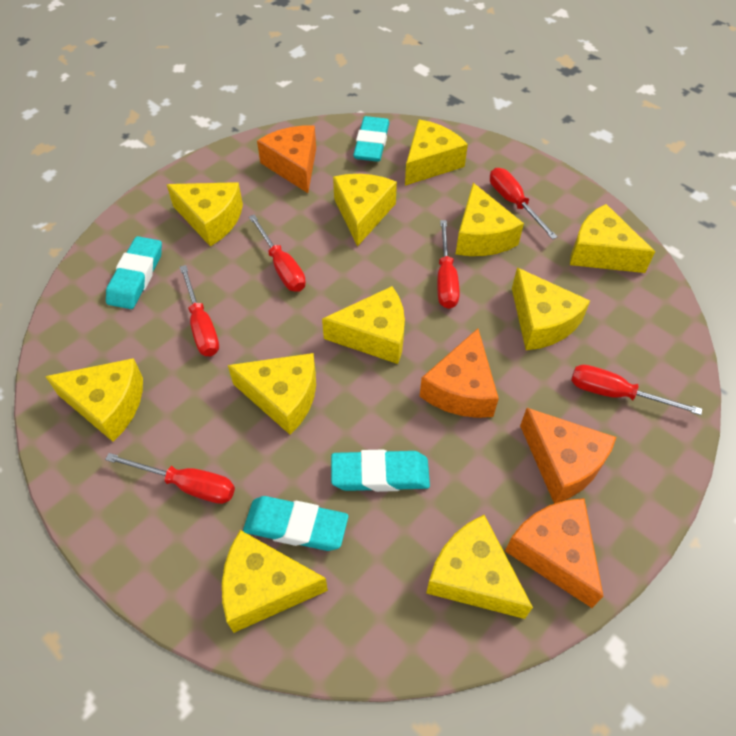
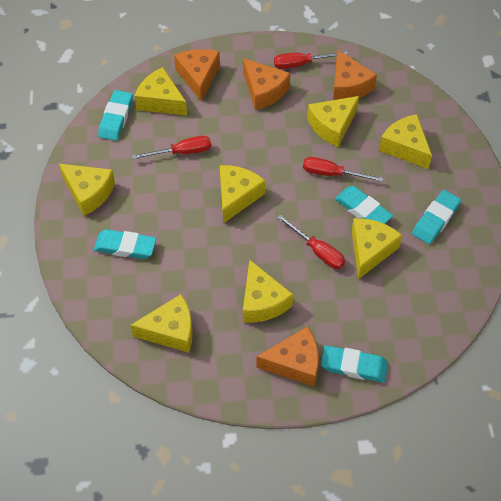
red screwdriver: [105,453,235,504] [180,265,219,356] [249,214,306,292] [437,220,460,309] [490,168,558,239] [571,365,702,415] = 6 -> [132,136,211,159] [274,51,348,69] [277,215,345,269] [303,157,383,182] = 4
turquoise eraser: [106,236,162,309] [243,496,348,551] [331,450,430,492] [353,116,389,162] = 4 -> [94,229,156,259] [98,90,133,141] [321,345,388,383] [335,186,393,224] [412,190,461,244] = 5
yellow cheese: [45,358,143,442] [166,182,243,246] [222,530,328,633] [228,353,316,435] [322,286,405,364] [333,174,397,247] [405,119,468,186] [426,515,533,619] [456,183,524,256] [512,268,590,350] [570,204,655,273] = 11 -> [59,164,115,216] [130,294,193,353] [134,67,187,116] [220,165,265,223] [243,260,293,323] [307,96,359,147] [352,218,402,279] [379,114,432,169] = 8

